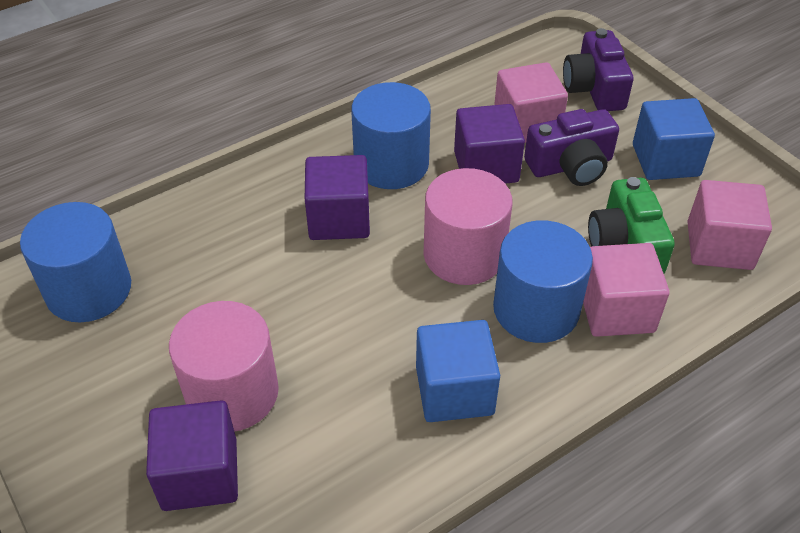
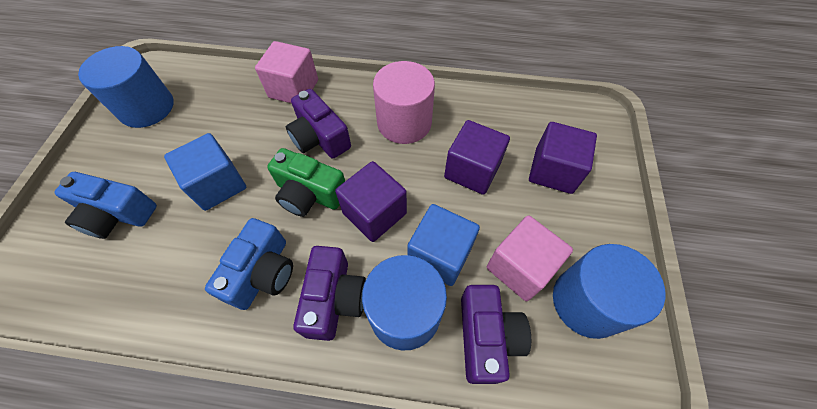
blue camera: none = 0 -> [54,172,157,239] [205,218,293,310] = 2
pink cube: [494,62,568,143] [583,243,669,337] [687,180,772,270] = 3 -> [255,41,318,103] [487,215,573,301] = 2
pink cylinder: [169,301,279,431] [424,168,513,285] = 2 -> [373,61,435,144] = 1
purple camera: [524,109,619,186] [563,28,634,111] = 2 -> [286,89,351,159] [293,246,366,341] [461,285,531,384] = 3

